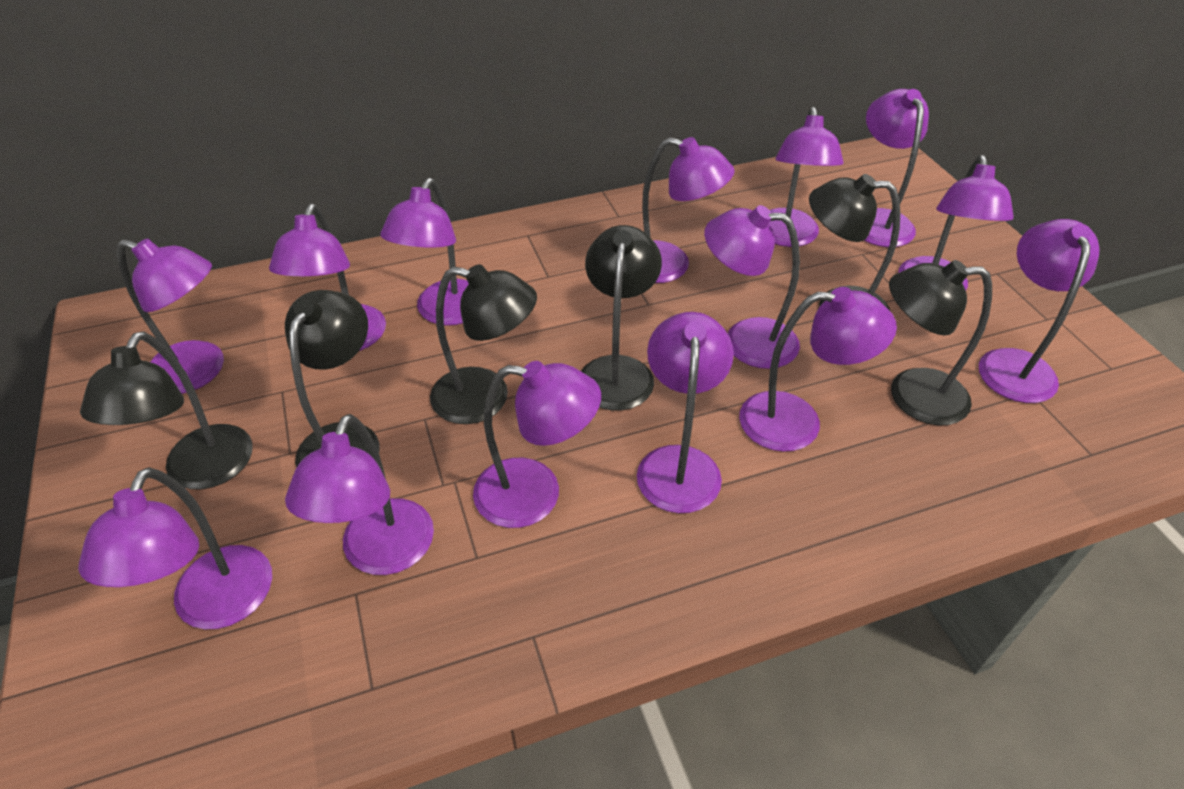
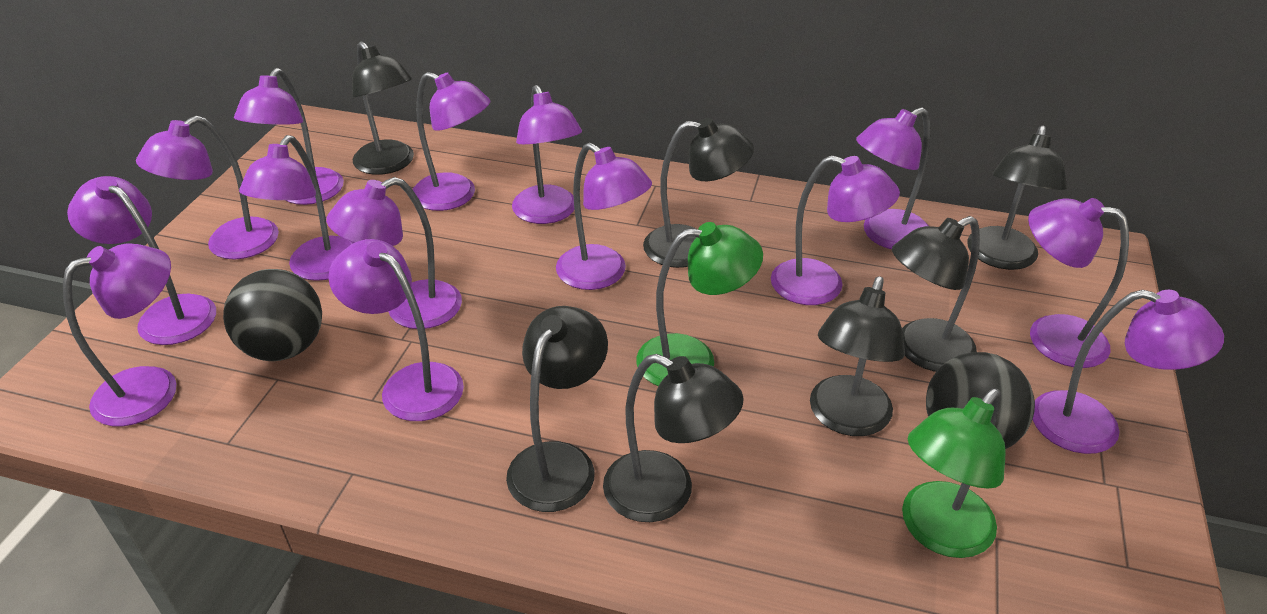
black ball: none = 0 -> [223,269,322,361] [926,352,1035,449] = 2
black lamp: [80,331,253,489] [285,290,379,467] [430,264,537,424] [581,225,662,411] [809,174,900,311] [889,260,992,426] = 6 -> [352,41,414,175] [506,306,608,512] [603,354,744,522] [643,118,754,268] [810,276,905,436] [892,216,980,372] [967,125,1067,270] = 7
green lamp: none = 0 -> [636,222,763,386] [902,389,1005,558] = 2

